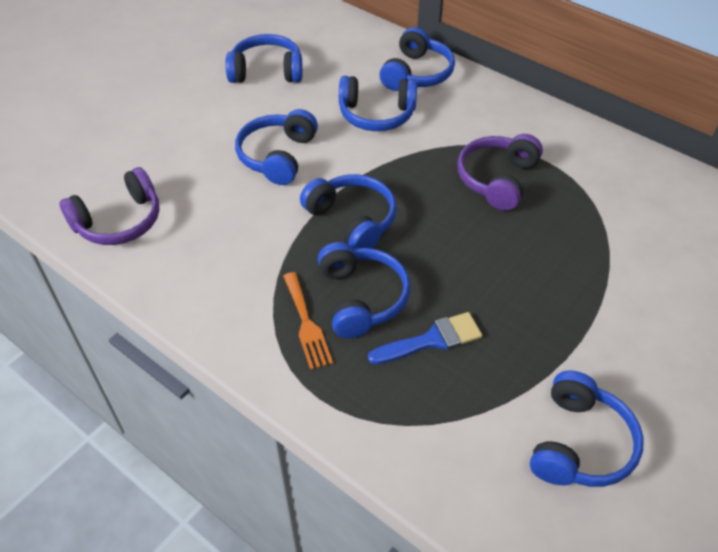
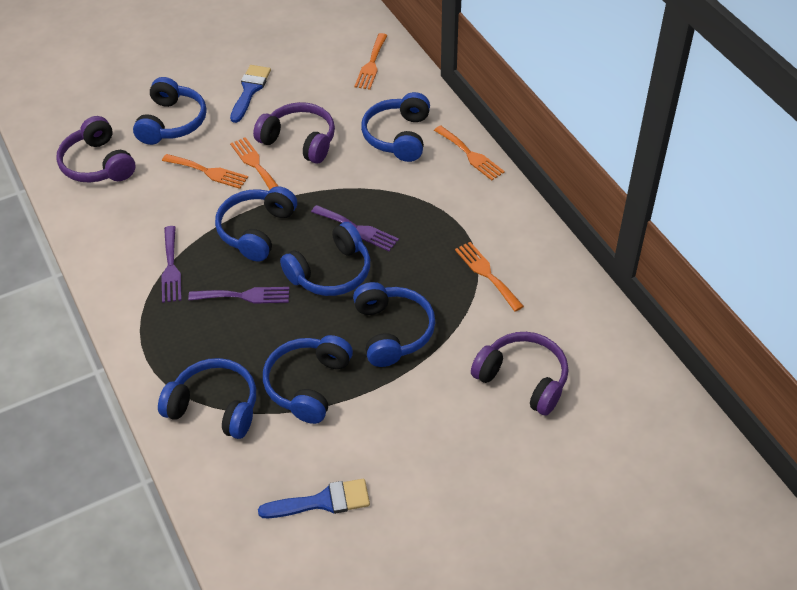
blue brush: [368,312,482,364] = 1 -> [230,65,271,123] [258,479,370,518] = 2
orange fork: [283,272,333,370] = 1 -> [162,154,248,189] [230,137,278,190] [354,33,388,90] [434,125,505,180] [455,242,524,311] = 5
purple fork: none = 0 -> [161,226,182,303] [188,287,289,304] [311,205,399,251] = 3
purple headphones: [59,167,160,245] [457,134,543,211] = 2 -> [56,116,135,183] [253,102,335,164] [471,332,569,416] = 3

